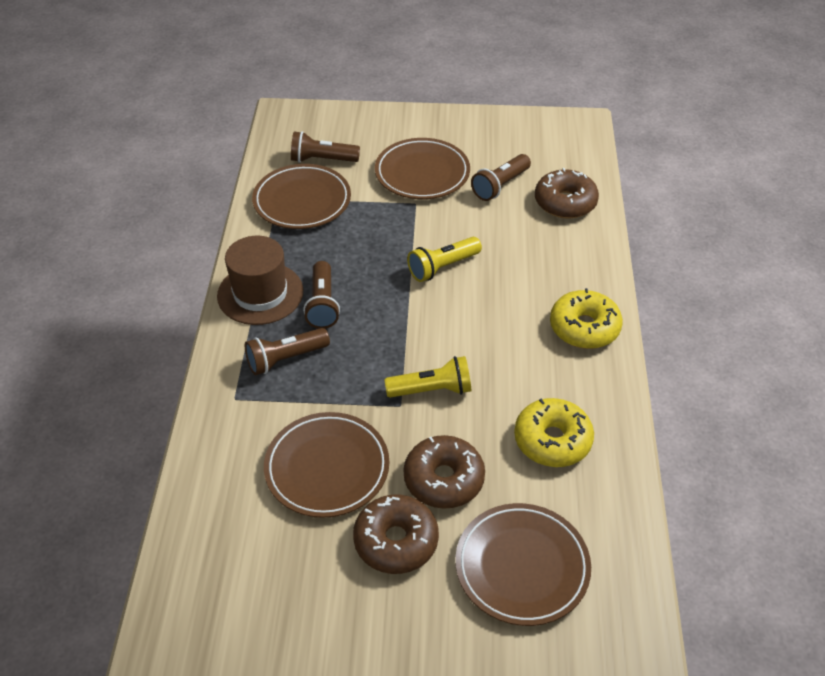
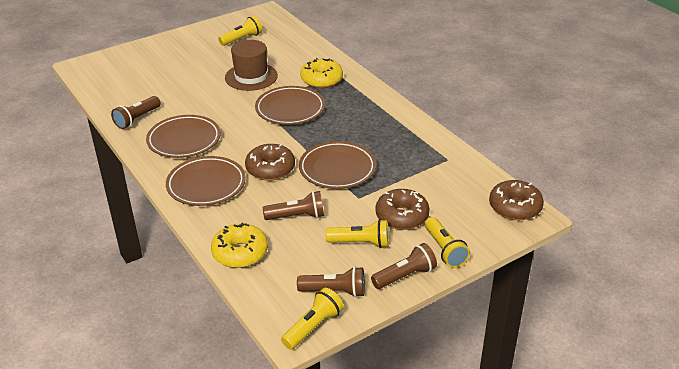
yellow flashlight: [384,356,471,398] [407,237,482,282] = 2 -> [218,16,262,46] [281,288,344,350] [325,219,389,248] [425,217,470,268] = 4

